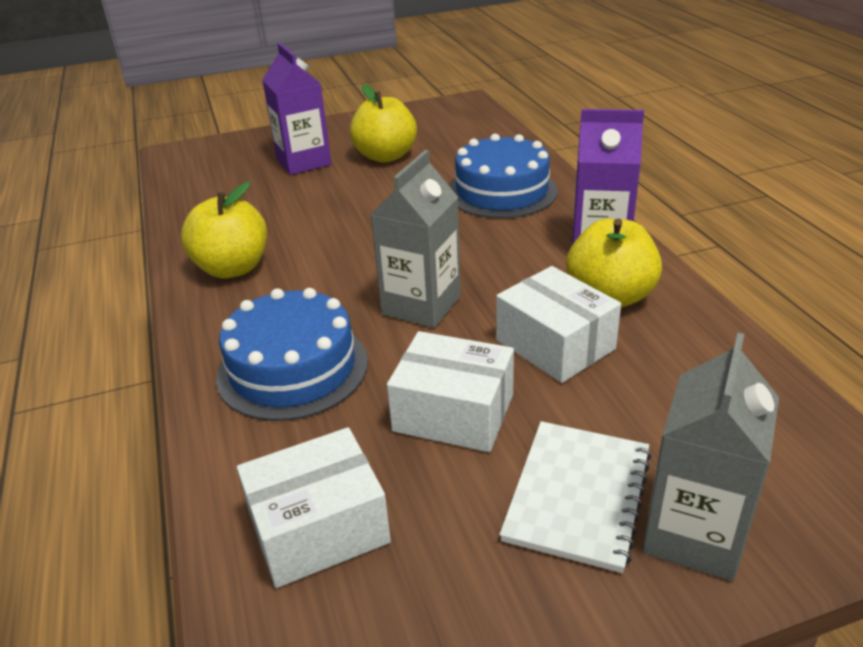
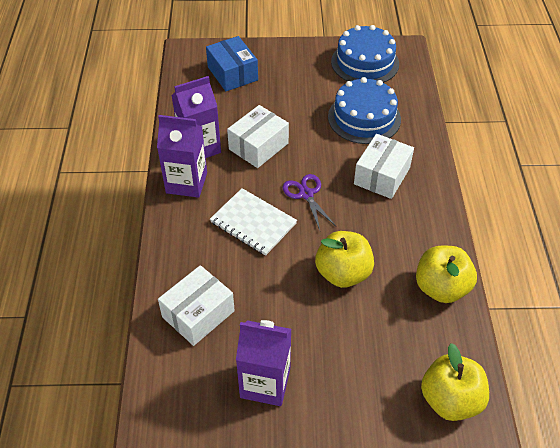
blue box: none = 0 -> [206,36,258,91] = 1
grey carton: [370,150,461,328] [642,333,779,581] = 2 -> none = 0
purple carton: [262,43,332,175] [572,109,644,245] = 2 -> [157,115,207,198] [171,76,221,158] [236,320,291,406] = 3
purple scissors: none = 0 -> [283,174,336,230] = 1

